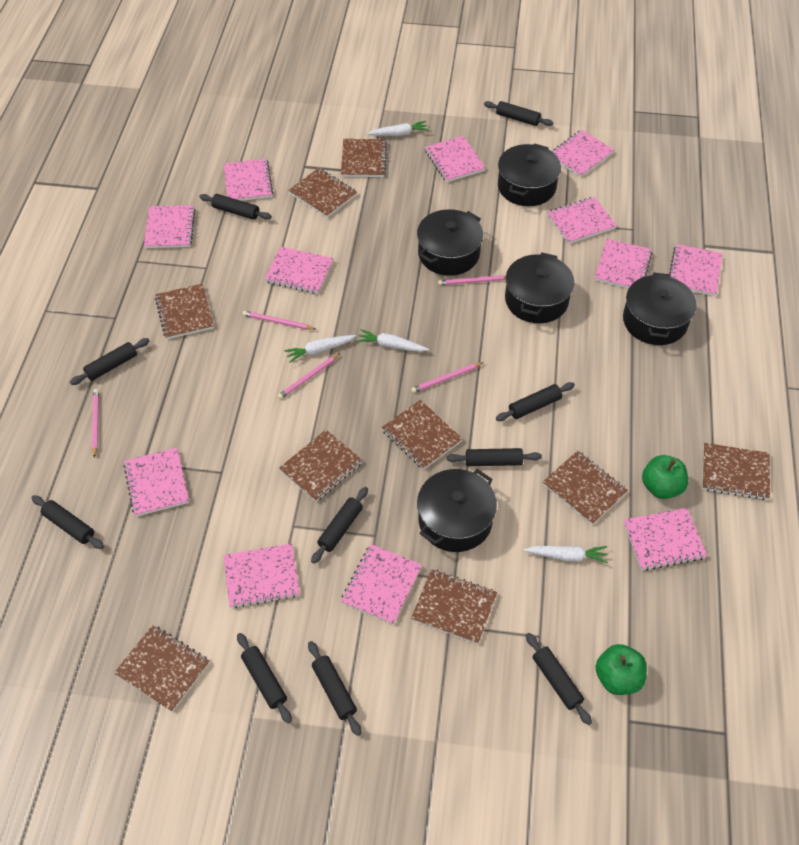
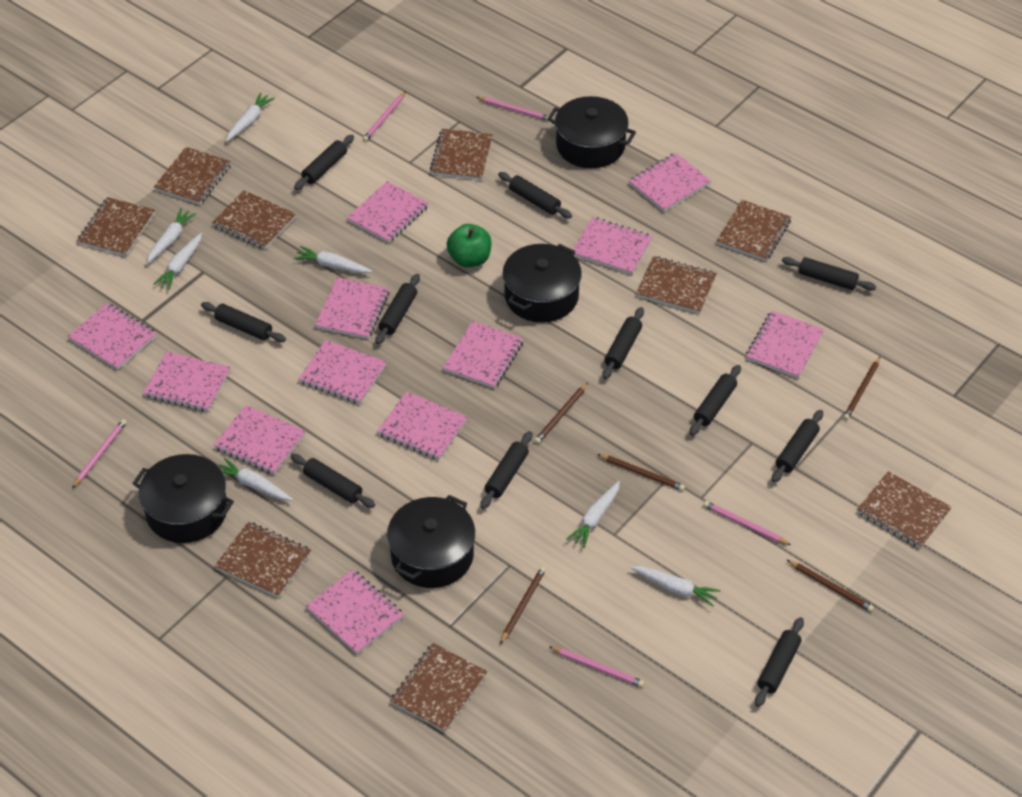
black pot: [417,209,483,276] [417,469,497,552] [498,143,561,206] [505,252,574,323] [623,272,696,345] = 5 -> [132,454,234,543] [387,495,475,588] [503,244,582,323] [547,96,636,168] = 4
black rolling pin: [31,495,104,549] [70,338,149,385] [199,194,272,220] [237,633,292,724] [308,641,361,736] [311,487,368,564] [447,448,542,466] [484,101,553,126] [496,382,575,421] [526,633,592,725] = 10 -> [201,302,286,342] [291,454,375,508] [294,135,354,190] [376,274,420,345] [480,431,532,509] [498,172,572,219] [602,307,644,379] [690,365,741,436] [755,617,804,707] [772,410,823,483] [782,257,876,291] = 11
brown pencil: none = 0 -> [500,566,546,644] [534,383,588,444] [597,454,685,491] [787,560,874,612] [843,357,880,420] = 5
green apple: [595,644,647,695] [642,455,688,499] = 2 -> [447,224,492,268] = 1
white carrot: [284,335,356,363] [357,329,429,352] [367,121,429,136] [523,546,608,563] = 4 -> [147,208,196,264] [153,233,202,290] [219,458,293,501] [226,93,275,141] [294,246,372,273] [566,481,620,548] [630,566,720,607] = 7

